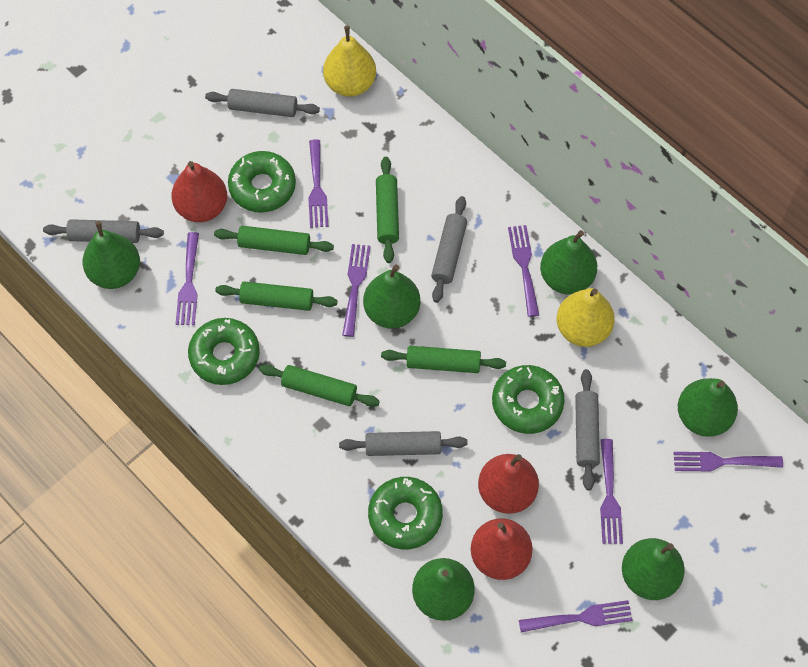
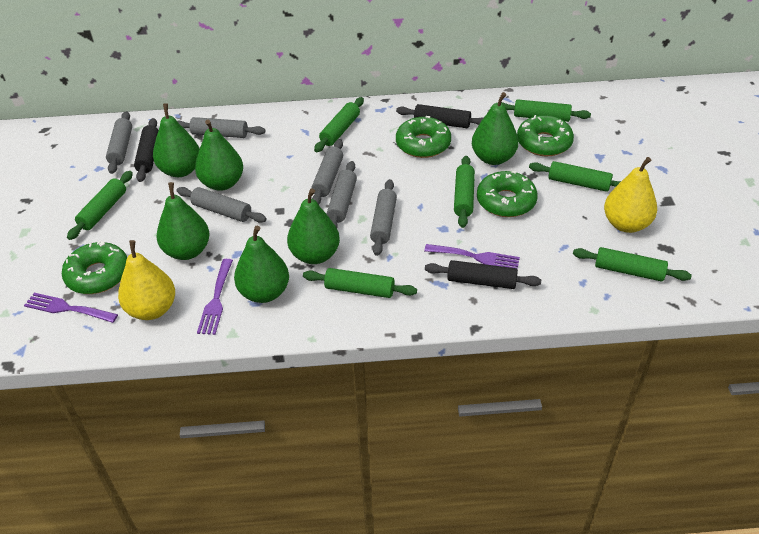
black rolling pin: none = 0 -> [134,118,159,182] [396,104,483,128] [425,260,541,289] = 3
green rolling pin: [214,226,334,255] [215,281,338,311] [259,364,380,407] [376,157,399,263] [381,346,506,373] = 5 -> [67,171,133,240] [303,268,417,298] [314,97,364,152] [454,156,475,228] [501,99,591,122] [529,161,621,192] [573,247,692,282] = 7
grey rolling pin: [43,219,164,243] [205,89,320,117] [339,431,468,456] [431,196,467,303] [575,369,600,490] = 5 -> [106,111,132,174] [177,117,265,138] [177,187,267,223] [311,139,343,205] [327,161,357,228] [370,179,397,256] = 6
purple fork: [176,232,199,325] [308,139,328,228] [342,244,370,337] [508,225,539,317] [519,600,633,632] [600,439,623,544] [674,452,783,472] = 7 -> [24,293,118,323] [197,259,233,335] [424,244,520,269] = 3
red pear: [172,161,227,222] [471,518,533,580] [478,454,539,514] = 3 -> none = 0

